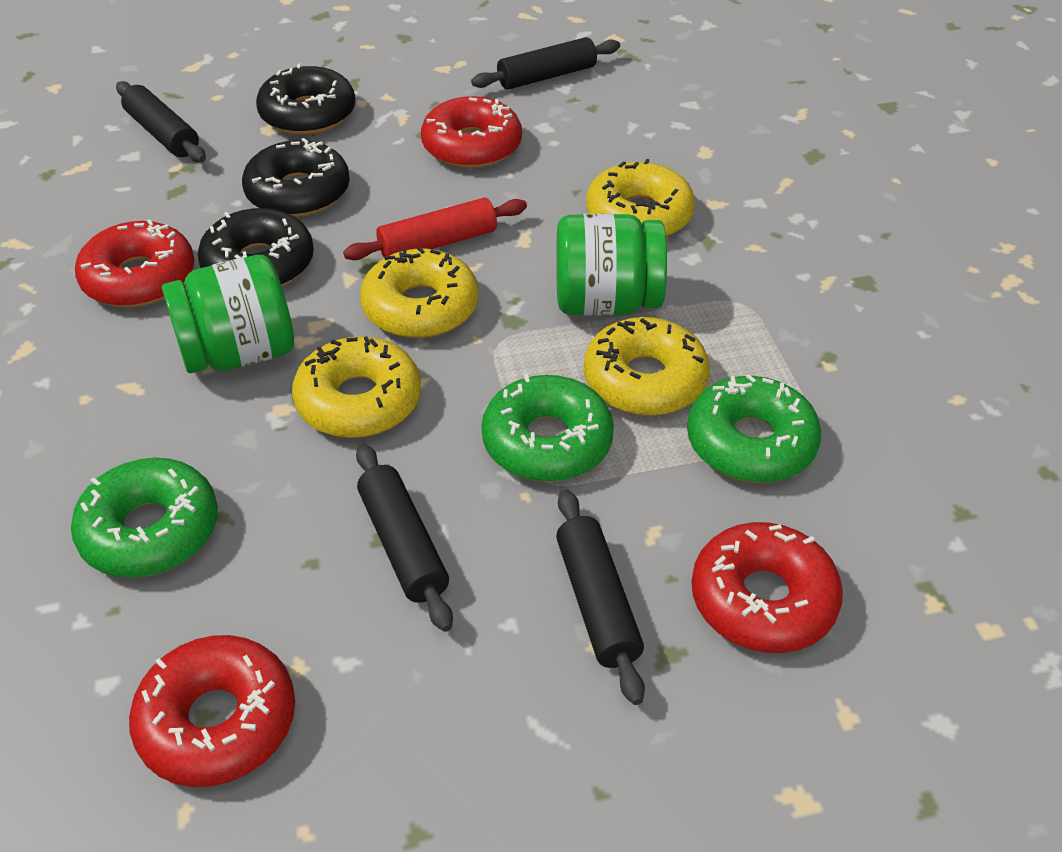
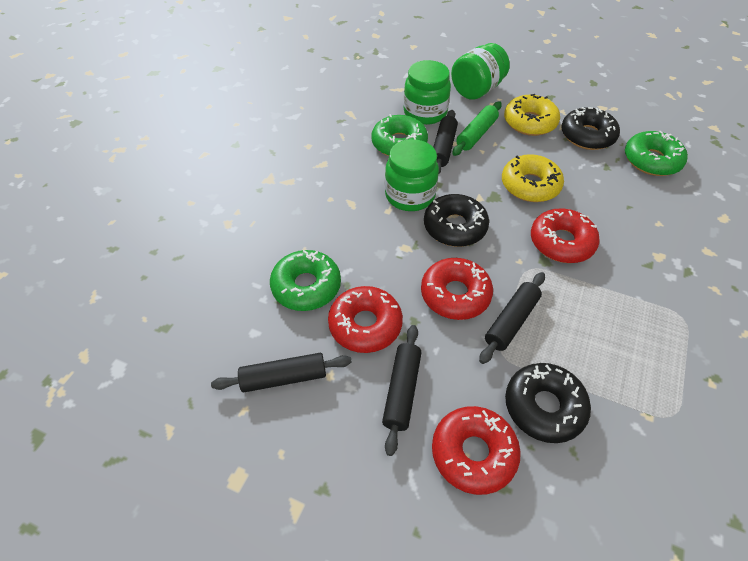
green jar: [162,255,294,373] [556,214,667,316] = 2 -> [385,139,439,211] [403,60,451,125] [451,43,510,100] = 3
green rolling pin: none = 0 -> [452,101,502,156] = 1
red rolling pin: [343,197,527,260] = 1 -> none = 0
yellow donut: [292,336,421,438] [360,246,479,338] [584,317,710,416] [586,159,695,237] = 4 -> [502,154,564,202] [504,94,560,136] = 2

